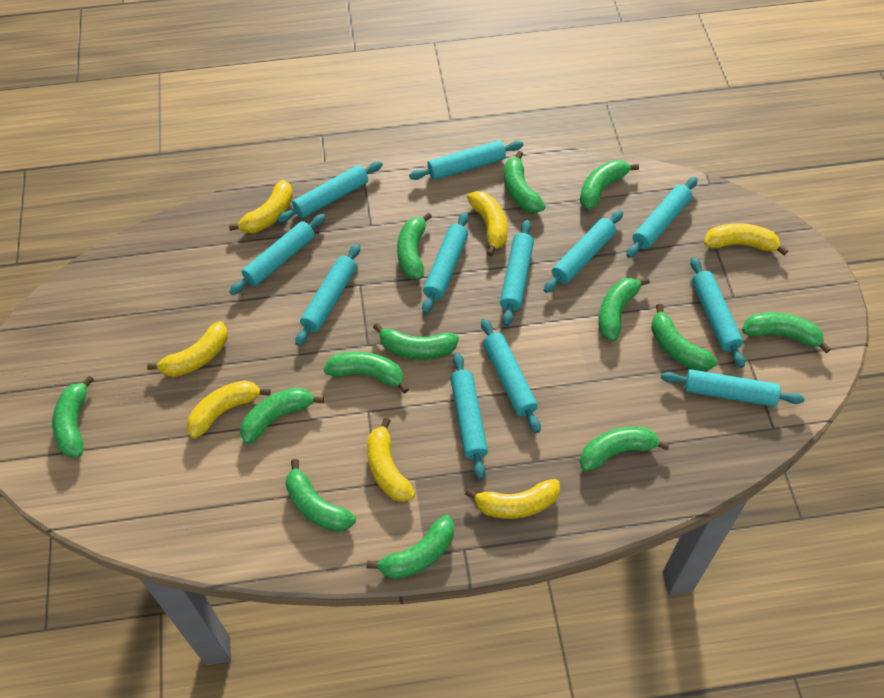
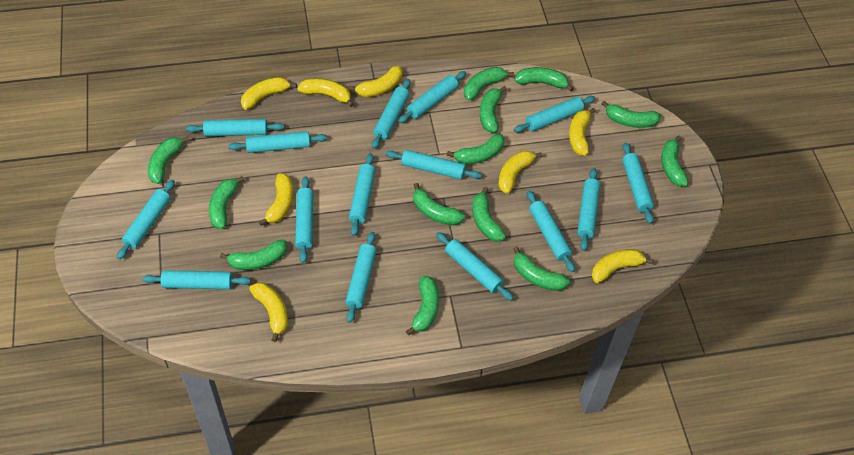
turquoise rolling pin: [229,214,326,295] [277,162,383,223] [295,244,360,346] [409,140,523,180] [422,212,469,314] [450,353,488,479] [481,318,541,433] [500,220,534,326] [544,210,623,293] [626,177,697,258] [661,369,805,407] [690,257,745,368] = 12 -> [117,180,175,260] [142,270,251,289] [186,119,284,136] [229,131,327,153] [295,176,314,263] [345,232,377,323] [349,153,376,236] [372,79,411,149] [386,150,482,180] [398,71,466,123] [436,232,513,301] [514,96,595,133] [527,191,575,272] [577,168,600,251] [622,143,654,224] = 15
yellow banana: [147,321,228,377] [187,380,271,438] [229,180,293,233] [367,418,415,502] [465,479,560,519] [467,191,508,256] [704,223,788,256] = 7 -> [241,77,297,110] [249,283,288,342] [259,173,293,226] [297,78,354,107] [349,66,402,97] [498,151,542,194] [569,108,595,155] [592,249,654,283] = 8

